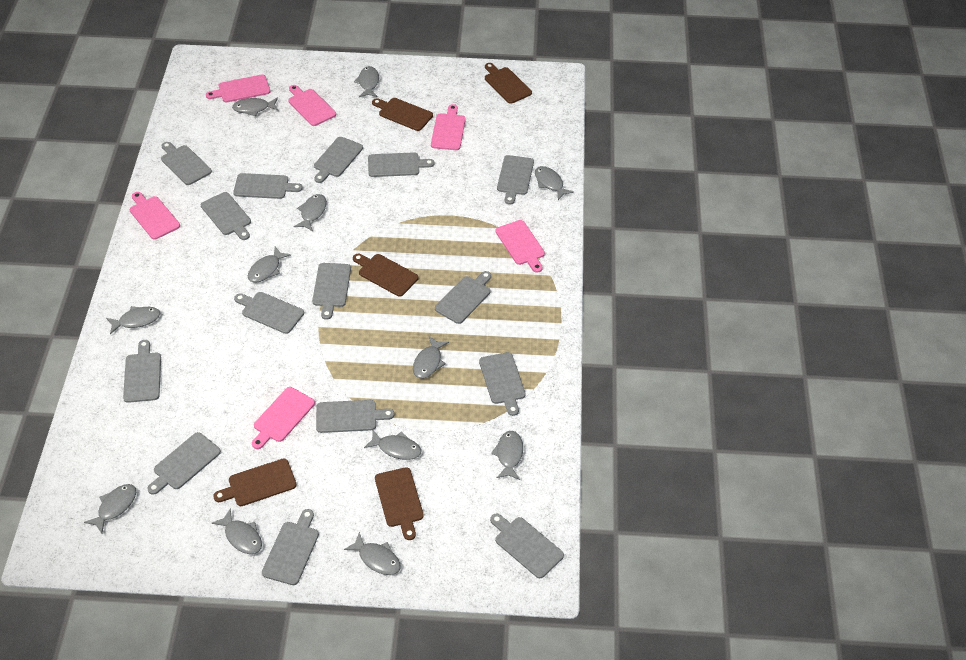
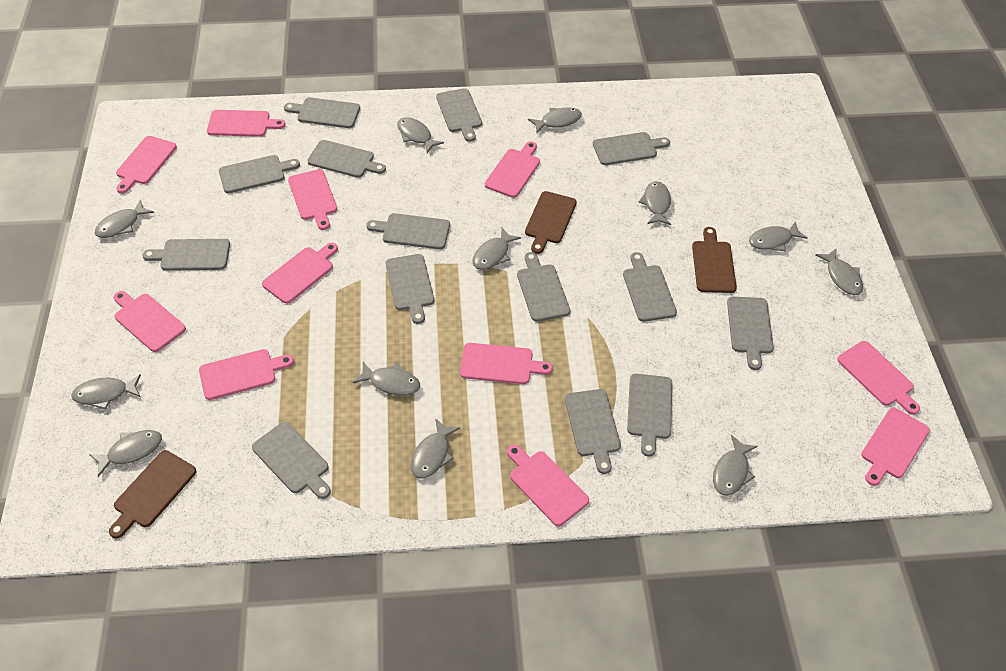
brown cutting board: [213,459,297,506] [353,254,418,297] [372,98,433,131] [375,467,424,540] [485,63,532,104] = 5 -> [109,450,196,539] [525,191,577,254] [692,227,737,293] = 3
grey cutting board: [123,340,161,403] [147,432,221,495] [161,142,212,185] [201,192,251,240] [233,173,303,199] [234,292,304,334] [262,509,319,585] [312,263,351,320] [314,137,363,183] [316,400,394,433] [368,152,434,177] [435,271,491,324] [479,352,526,416] [490,513,564,578] [497,155,534,205] = 15 -> [142,239,230,271] [219,155,300,193] [252,422,331,499] [284,97,360,128] [307,140,386,178] [366,213,450,249] [386,254,434,324] [436,88,482,142] [517,252,570,322] [565,389,621,474] [593,132,670,165] [623,252,677,322] [627,374,672,457] [727,297,774,370] = 14
pink cutting board: [130,192,180,240] [206,74,270,102] [252,387,315,449] [288,85,336,126] [431,104,466,150] [495,220,545,273] = 6 -> [113,291,186,352] [116,136,177,194] [199,349,294,400] [207,110,286,137] [262,243,338,304] [288,169,337,230] [460,343,553,384] [485,141,540,198] [507,445,589,526] [837,341,920,415] [861,408,930,486] = 11

